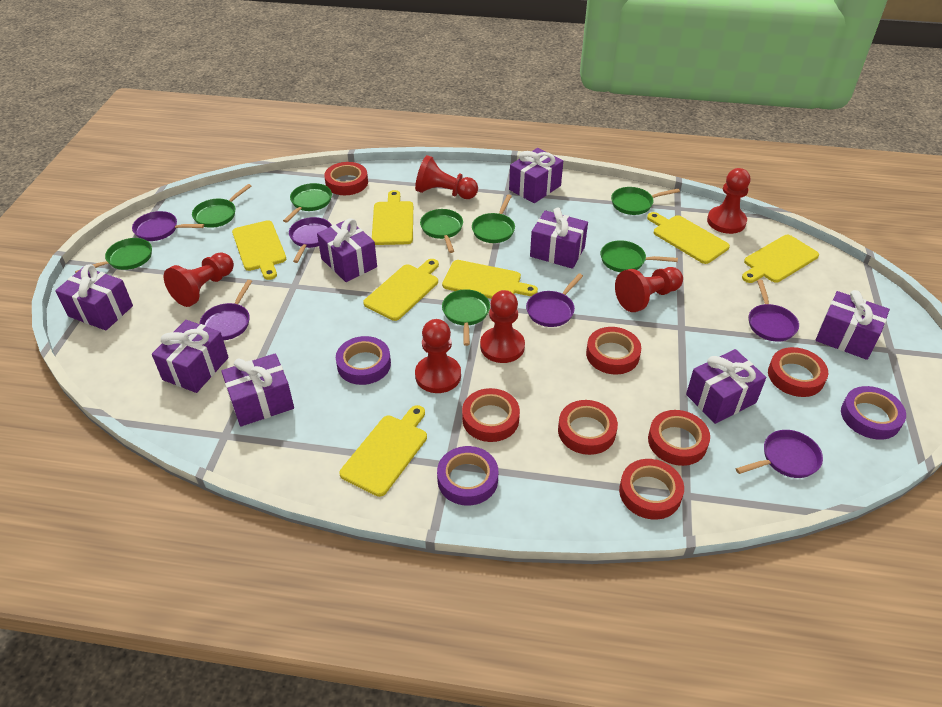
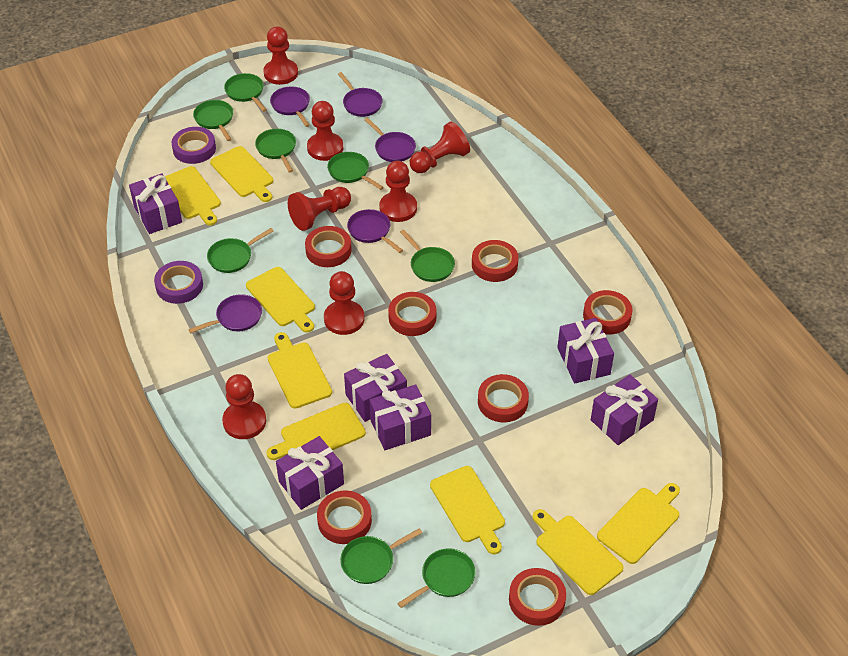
purple gift: [55,264,133,330] [152,320,229,393] [221,353,294,427] [317,218,377,282] [509,148,563,203] [530,207,588,269] [686,349,766,424] [815,290,890,360] = 8 -> [129,173,182,234] [276,436,344,510] [344,354,407,422] [369,384,431,450] [557,318,614,383] [591,374,658,445] = 6
purple pan: [132,211,204,241] [200,280,252,340] [289,217,332,263] [526,274,583,327] [736,430,823,478] [749,279,799,342] = 6 -> [188,294,262,333] [270,87,310,127] [338,72,383,117] [347,209,403,253] [364,117,416,162] = 5
purple tape: [336,336,391,385] [437,446,498,506] [841,386,906,440] = 3 -> [154,261,203,304] [171,127,216,164] = 2
red pawn: [164,252,234,307] [415,155,478,199] [415,319,461,393] [480,290,525,363] [615,267,683,312] [707,168,750,234] = 6 -> [222,374,266,439] [264,26,298,85] [288,187,351,231] [307,101,343,161] [324,271,365,335] [379,161,417,222] [410,122,470,173] = 7
yellow cutting board: [232,220,286,280] [339,405,427,497] [363,259,439,321] [372,190,413,245] [442,260,538,299] [647,212,730,264] [742,235,819,283] = 7 -> [165,166,221,225] [210,146,274,202] [246,267,315,333] [267,332,332,409] [267,403,366,460] [430,466,505,554] [533,509,624,595] [597,483,680,564] = 8

